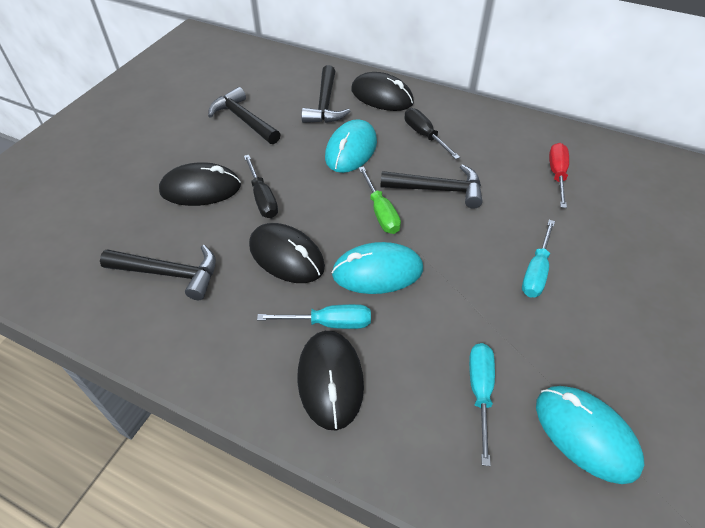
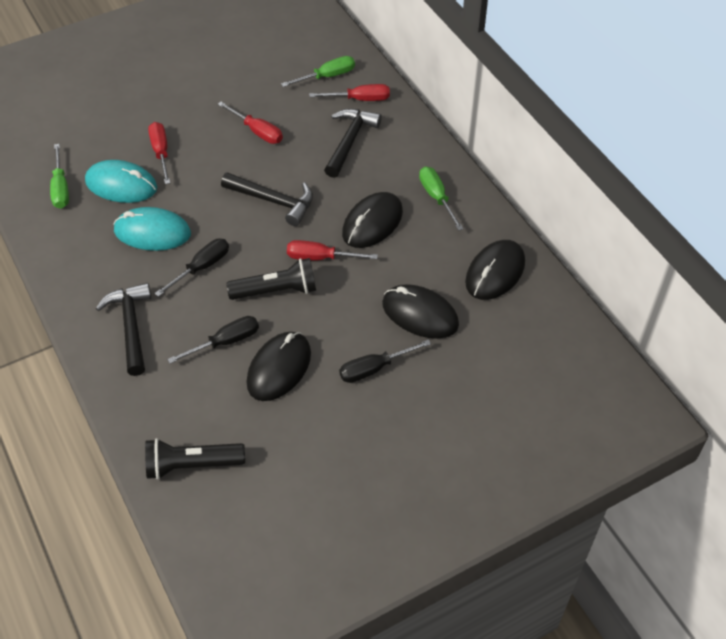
black flashlight: none = 0 -> [145,438,245,480] [226,258,316,300] = 2
black hammer: [100,245,216,300] [208,87,281,144] [301,65,350,123] [380,164,483,208] = 4 -> [96,283,151,376] [221,172,313,226] [324,109,382,178] = 3
black screwdriver: [244,155,278,218] [405,108,460,159] = 2 -> [155,239,229,297] [167,316,259,364] [339,339,431,383] = 3
green screwdriver: [359,166,401,234] = 1 -> [50,144,69,209] [281,56,355,87] [419,166,464,231] = 3
red screwdriver: [549,143,569,208] = 1 -> [148,122,170,184] [218,102,283,144] [287,240,378,260] [309,84,390,101] = 4
turquoise mouse: [325,119,377,173] [332,242,423,294] [536,386,644,484] = 3 -> [85,160,157,203] [113,207,191,251] = 2
turquoise screwdriver: [257,304,371,329] [469,343,495,466] [522,220,555,297] = 3 -> none = 0

